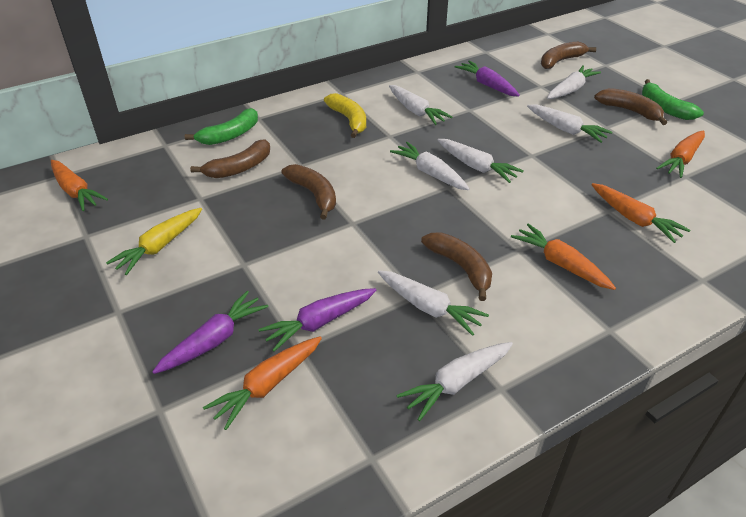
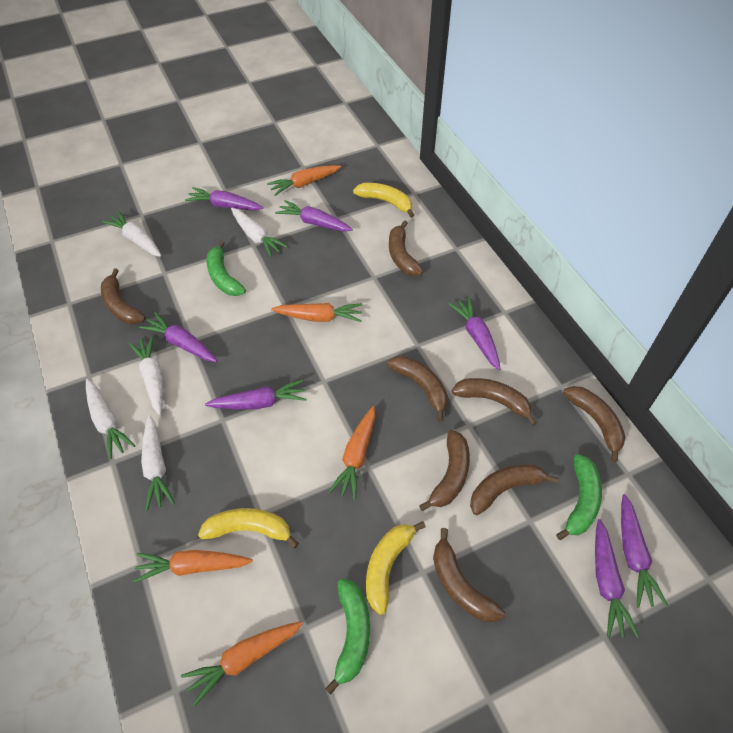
brown banana: [190,139,270,178] [281,164,336,220] [421,232,492,301] [541,42,596,69] [594,88,667,125] = 5 -> [101,268,146,324] [387,356,448,422] [389,220,423,276] [419,430,470,511] [433,528,505,622] [452,378,537,426] [470,464,559,515] [563,386,625,463] = 8
green banana: [185,108,258,145] [642,79,704,120] = 2 -> [207,240,246,296] [325,579,370,695] [556,454,602,540] = 3
purple carrot: [152,291,268,374] [258,288,376,352] [455,61,520,96] = 3 -> [139,312,217,362] [185,187,263,210] [205,379,307,409] [275,200,353,231] [449,297,500,370] [595,519,639,638] [621,494,668,608] = 7
white carrot: [378,270,489,336] [389,85,452,125] [390,142,470,190] [397,342,513,421] [438,139,524,183] [527,105,612,143] [547,65,601,99] = 7 -> [86,379,136,459] [102,211,161,257] [129,336,163,415] [141,415,175,511] [231,208,288,257] = 5
yellow banana: [324,93,366,138] = 1 -> [198,508,299,548] [353,183,414,218] [366,521,426,615] = 3
yellow carrot: [106,208,202,275] = 1 -> none = 0

